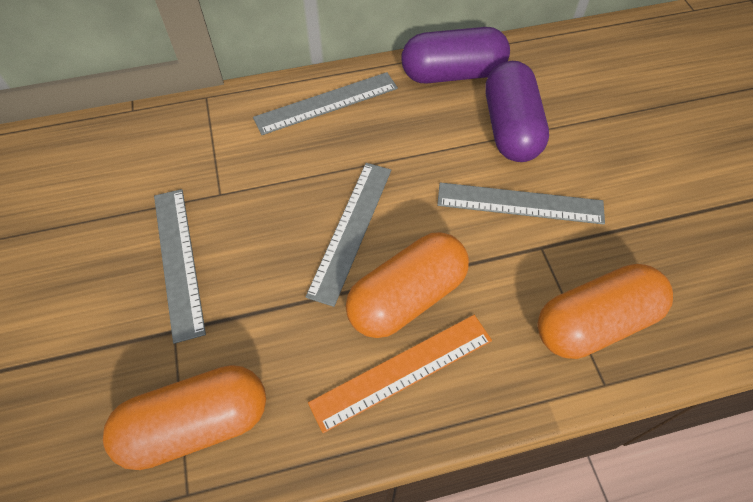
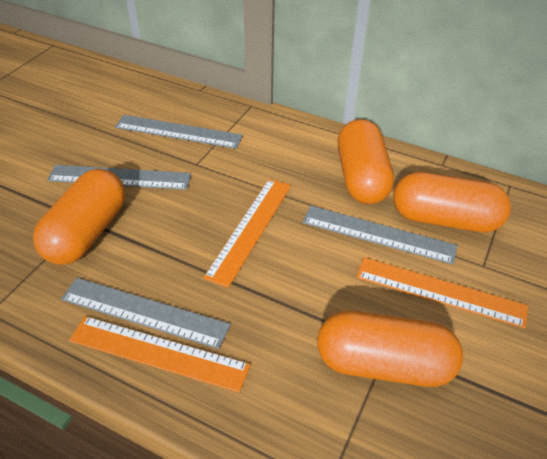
orange capsule: [103,365,266,470] [346,232,469,338] [537,264,673,359] = 3 -> [33,169,125,265] [317,311,463,387] [337,119,394,204] [393,172,511,232] = 4
orange ruler: [308,315,492,433] = 1 -> [69,316,250,393] [203,179,291,288] [356,257,528,329] = 3
purple capsule: [402,27,510,84] [485,61,549,162] = 2 -> none = 0

